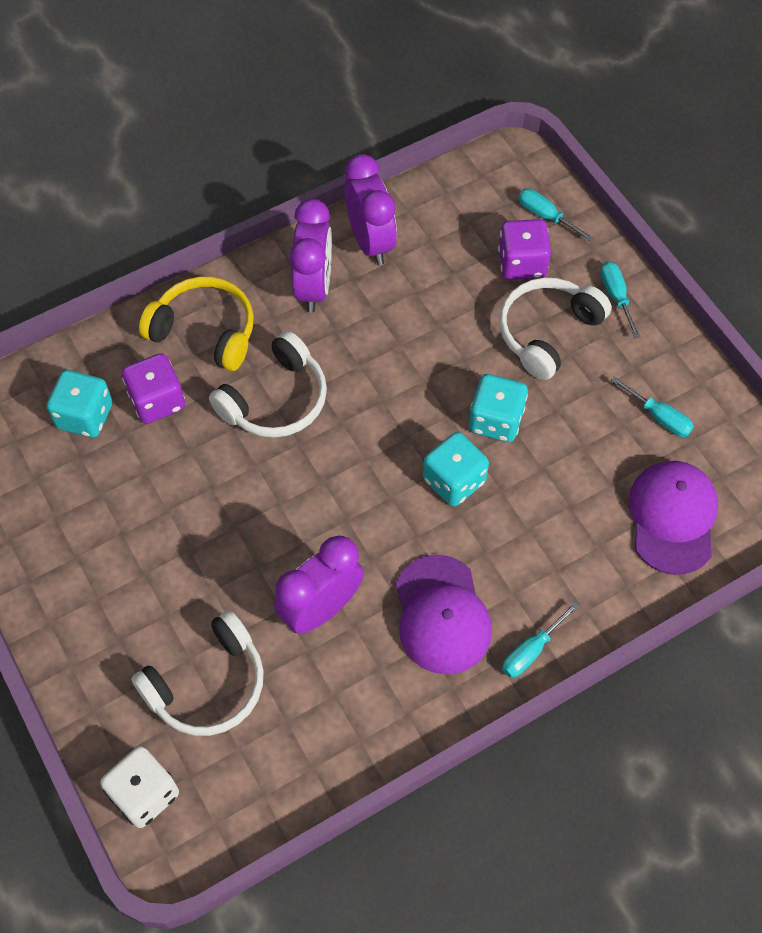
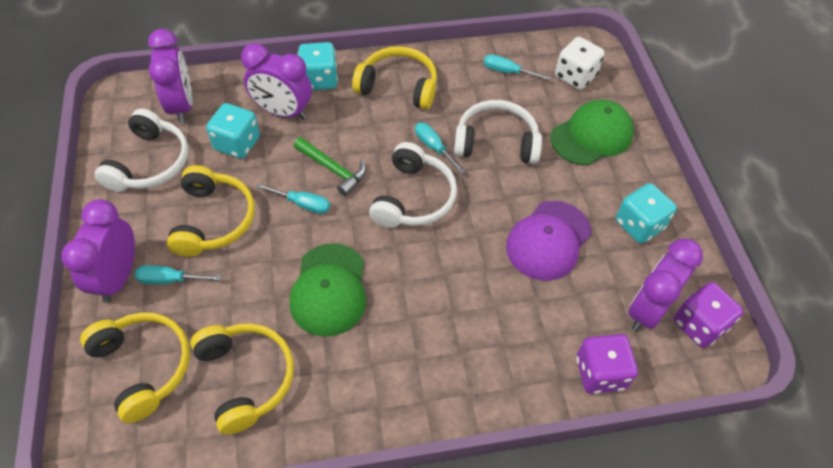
green cap: none = 0 -> [290,243,366,337] [550,99,634,165] = 2
green hammer: none = 0 -> [294,137,366,196] = 1
purple cap: [395,555,492,675] [628,461,719,575] = 2 -> [506,201,592,281] = 1
purple clock: [274,536,364,634] [289,199,332,313] [344,154,397,265] = 3 -> [62,199,135,303] [148,29,193,124] [241,43,312,120] [628,239,703,332] = 4
yellow headphones: [139,277,254,371] = 1 -> [80,312,190,423] [167,165,255,257] [190,323,294,435] [352,46,437,110] = 4

